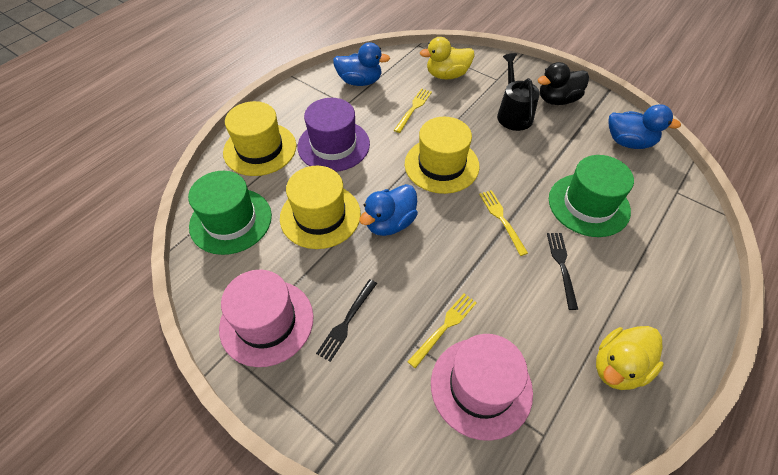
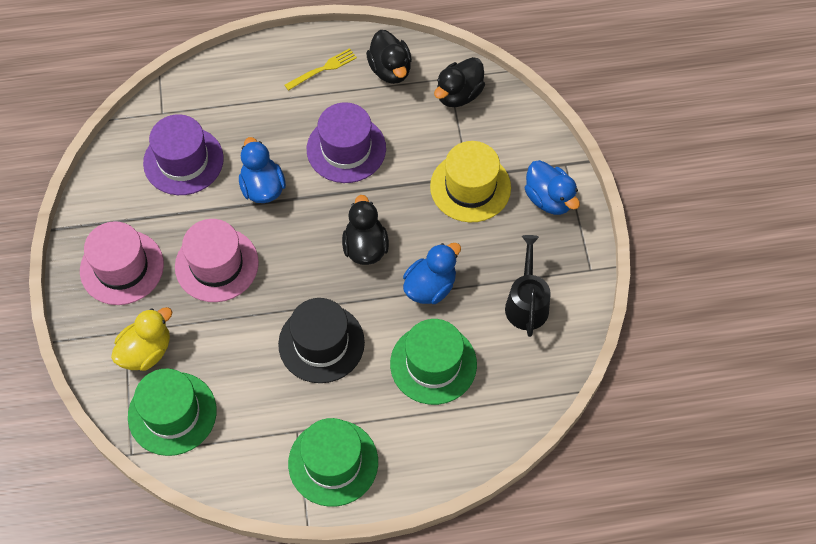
black duck: [538,62,589,105] = 1 -> [342,195,389,265] [366,30,412,84] [434,57,485,107] = 3
black fork: [316,279,377,362] [547,233,578,310] = 2 -> none = 0
black hat: none = 0 -> [278,298,365,383] = 1
green hat: [188,171,272,255] [549,155,634,237] = 2 -> [128,368,217,456] [288,418,378,507] [390,319,477,405] = 3
purple hat: [298,98,370,172] = 1 -> [143,114,224,195] [307,102,386,183] = 2
yellow duck: [420,37,474,79] [596,326,664,390] = 2 -> [111,307,172,371] = 1
yellow fork: [394,88,432,133] [407,294,477,368] [479,190,528,256] = 3 -> [285,48,357,91] = 1
yellow hat: [223,101,296,176] [280,166,361,249] [405,117,480,194] = 3 -> [430,141,511,222] = 1

